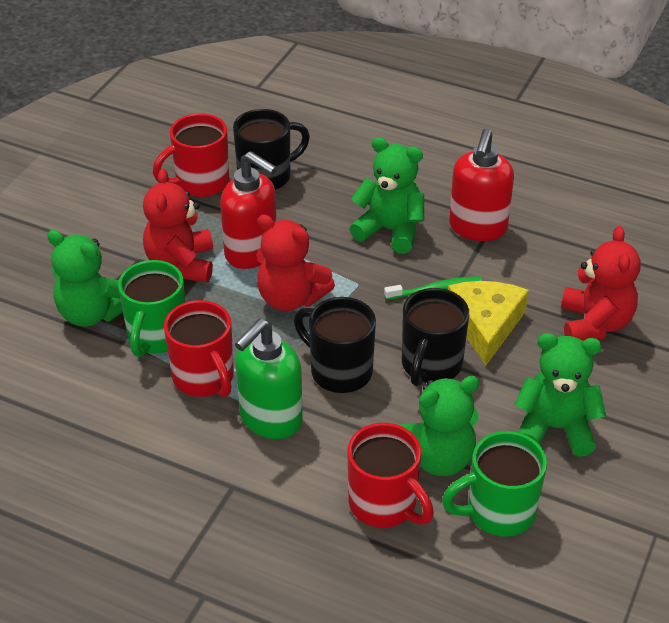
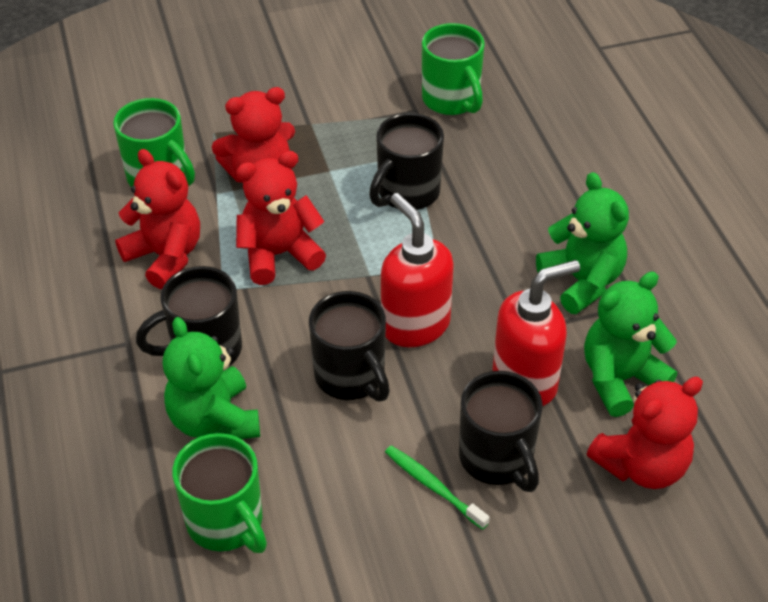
black mug: [233,109,310,190] [294,297,376,393] [402,288,469,386] = 3 -> [136,266,242,366] [309,291,390,402] [369,113,444,210] [459,371,543,492] = 4
green mug: [118,260,185,357] [442,431,547,537] = 2 -> [113,98,195,187] [172,433,267,553] [422,23,485,115] = 3
green soap dispenser: [235,318,303,439] = 1 -> none = 0
green teddy bear: [47,230,123,327] [349,137,424,254] [399,376,479,476] [514,333,606,457] = 4 -> [163,317,260,439] [536,172,629,314] [584,271,677,417] = 3
red mug: [153,113,229,197] [164,300,234,397] [347,423,434,528] = 3 -> none = 0
red teddy bear: [143,168,213,282] [256,215,335,311] [561,226,640,341] = 3 -> [115,149,200,289] [212,87,295,183] [236,151,326,285] [587,377,703,489] = 4
yellow cheese: [448,281,529,365] = 1 -> none = 0

